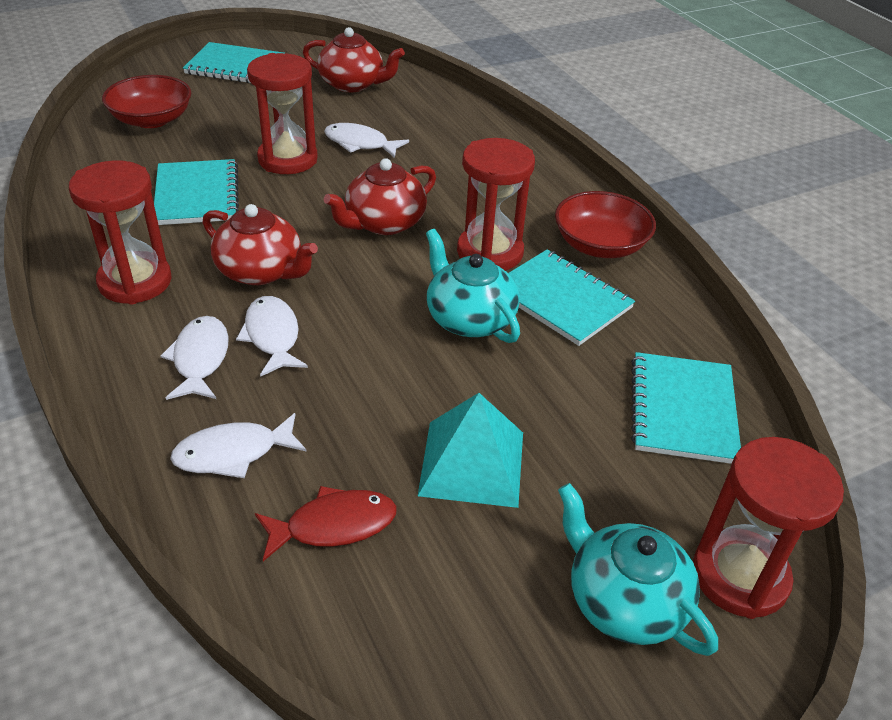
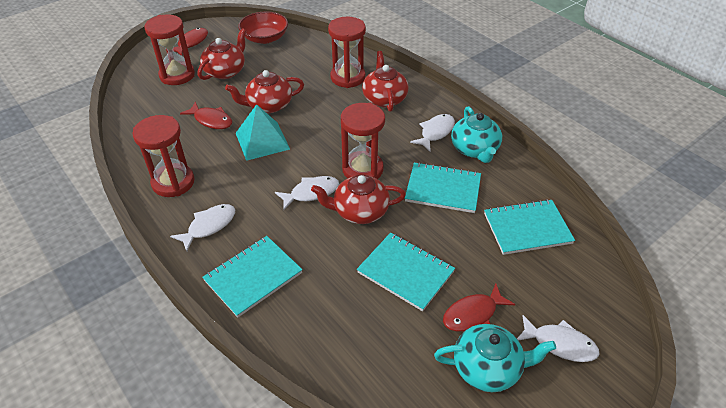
red bowl: [102,75,191,128] [555,191,656,258] = 2 -> [238,11,288,44] = 1
red fish: [255,486,397,561] = 1 -> [173,28,208,56] [180,102,232,129] [443,284,515,331] = 3
red teapot: [202,204,318,285] [303,27,405,92] [324,158,436,235] = 3 -> [198,28,246,80] [225,70,304,113] [311,174,406,224] [362,51,409,112] = 4

